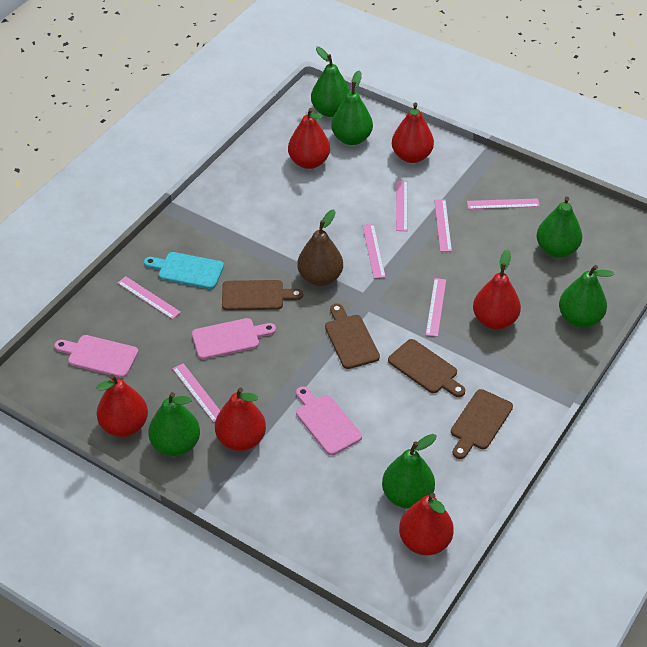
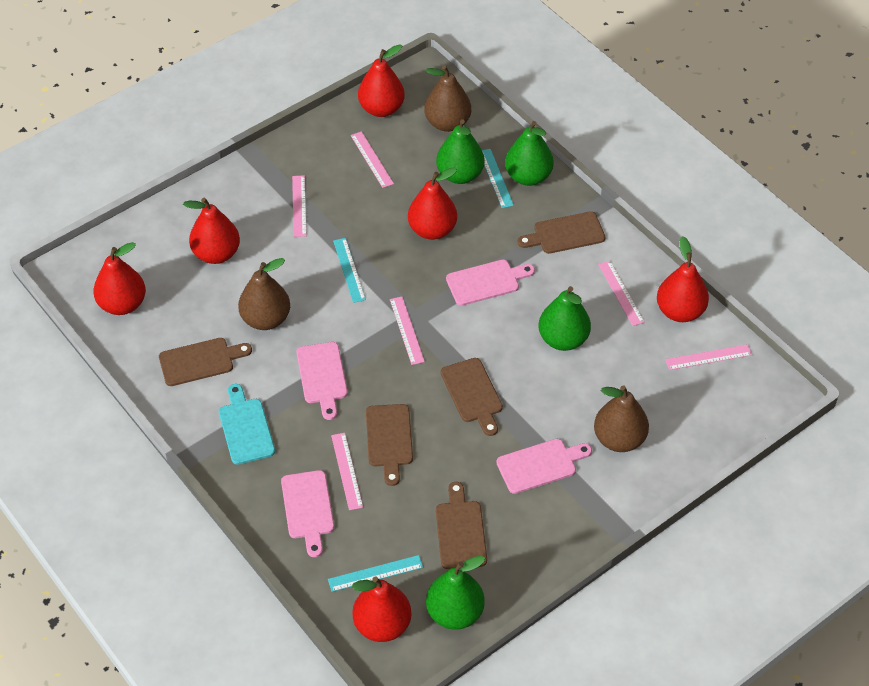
brown cutting board: [222,280,303,310] [325,303,380,369] [388,339,465,397] [451,389,513,459] = 4 -> [159,338,252,386] [366,404,413,486] [436,482,487,569] [441,358,503,436] [518,212,605,254] = 5
brown pear: [297,210,343,286] = 1 -> [238,258,290,330] [424,65,471,132] [594,386,649,452] = 3
green pear: [148,392,200,456] [311,47,350,117] [331,71,373,145] [382,434,437,509] [537,196,582,258] [559,265,614,328] = 6 -> [426,556,485,630] [436,119,485,184] [505,121,554,186] [539,286,591,351] = 4
pink cutting board: [54,335,139,378] [192,318,276,359] [296,386,362,455] = 3 -> [281,470,334,557] [297,342,348,420] [446,260,535,306] [496,439,592,494] = 4
pink ruler: [118,276,181,319] [173,363,220,422] [363,224,385,278] [396,181,408,231] [426,278,446,337] [434,199,452,252] [467,198,540,209] = 7 -> [292,175,306,237] [331,433,363,510] [351,131,394,188] [390,297,425,365] [598,261,645,326] [665,344,752,370] = 6
turquoise ruler: none = 0 -> [328,555,423,592] [333,238,366,303] [482,149,514,208] = 3

